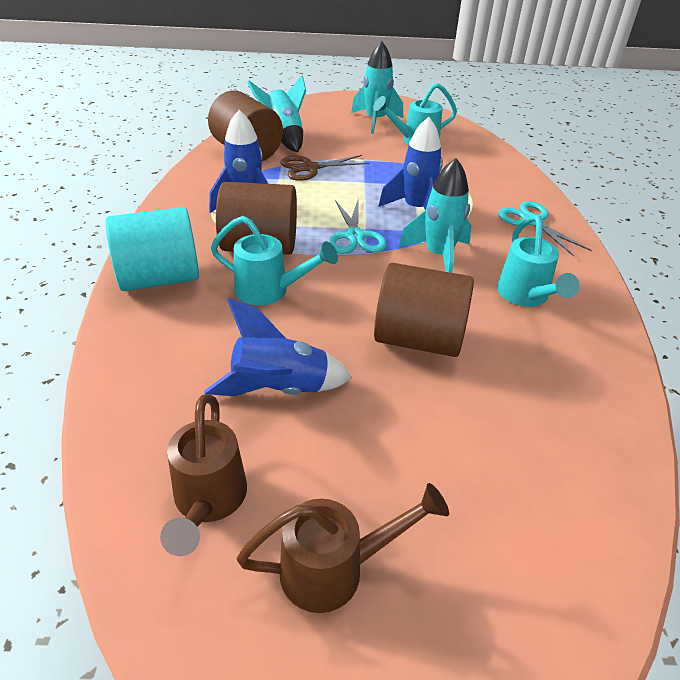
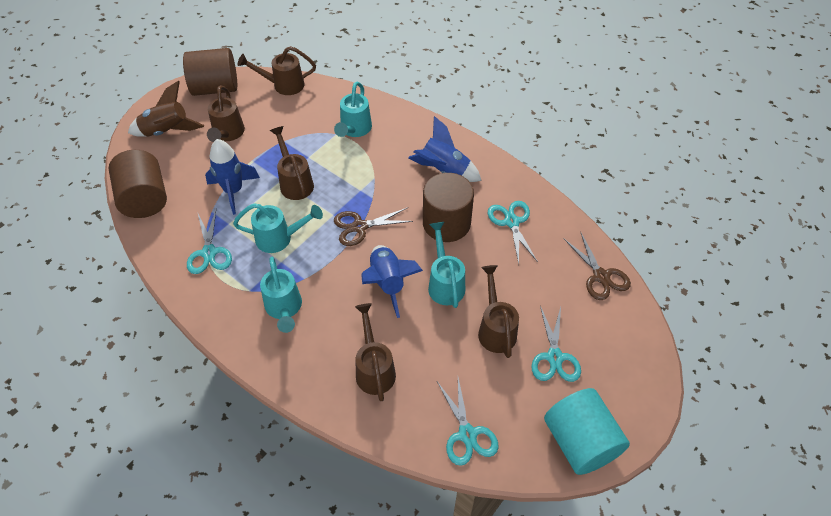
brown rocket: none = 0 -> [128,81,204,137] = 1
brown scissors: [280,155,370,181] = 1 -> [334,207,413,246] [564,231,631,300] = 2
brown watering can: [160,394,247,556] [237,483,449,613] = 2 -> [207,85,245,142] [237,46,316,95] [270,126,314,200] [355,303,396,401] [478,265,519,358] = 5
turquoise rocket: [247,76,306,152] [351,41,403,134] [399,158,471,273] = 3 -> none = 0
turquoise scissors: [329,200,387,254] [498,201,592,257] = 2 -> [187,210,232,274] [437,378,499,466] [488,201,538,264] [531,306,581,382] = 4
turquoise watering can: [211,216,338,305] [373,83,457,145] [497,215,580,307] = 3 -> [233,203,323,253] [260,257,302,333] [334,81,372,137] [428,222,465,308] = 4

